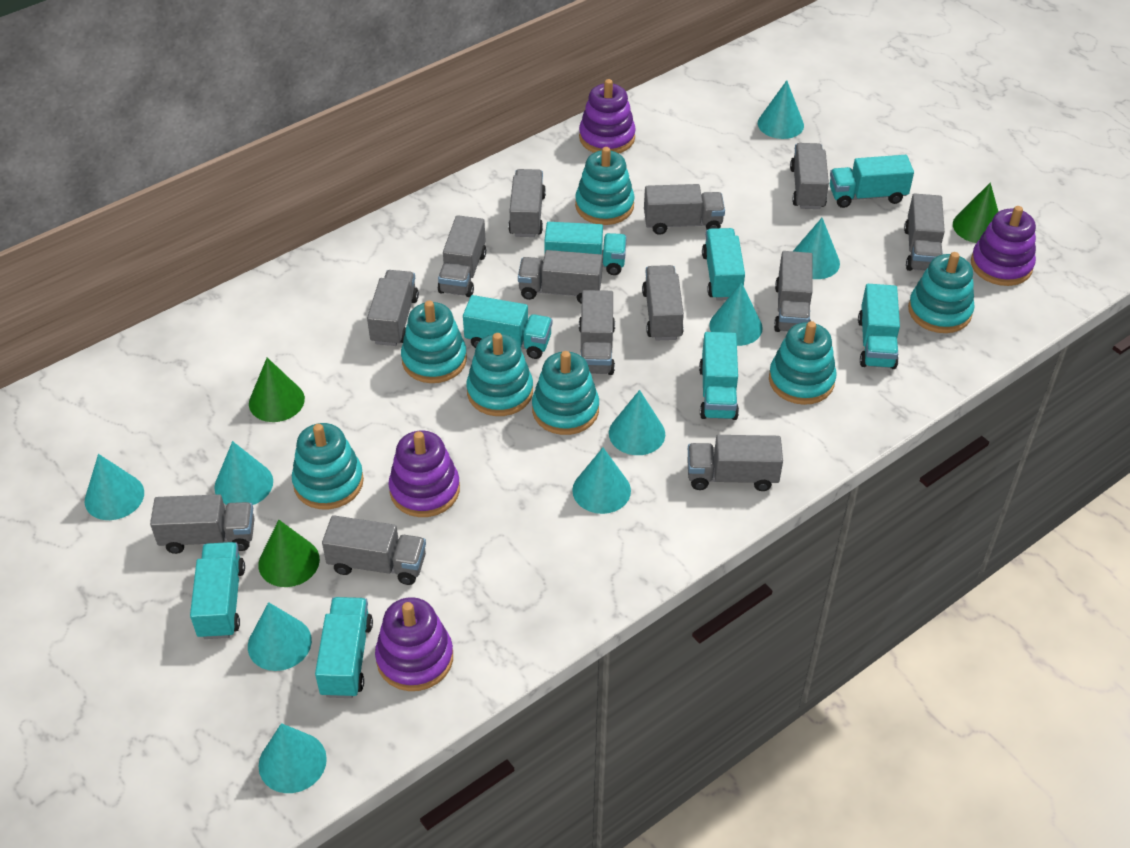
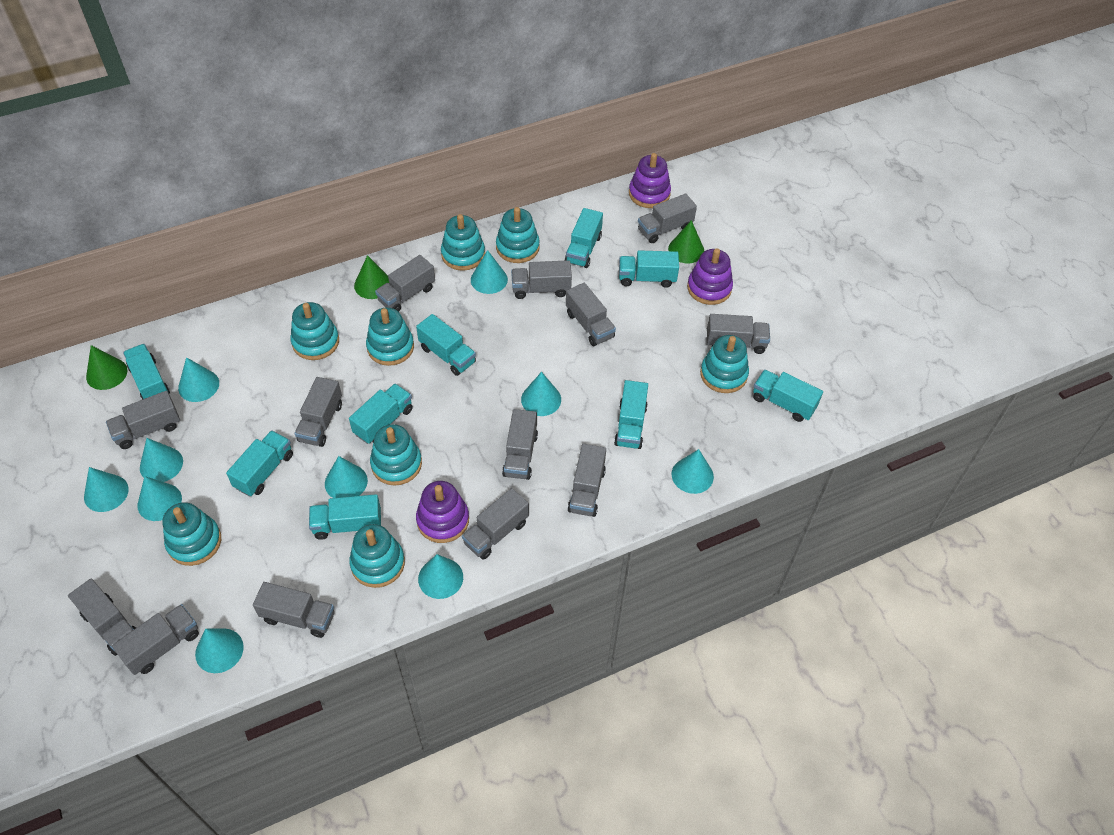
purple stacking toy: [375,597,453,691] [388,431,460,517] [579,79,636,154] [971,206,1036,286] = 4 -> [416,481,469,543] [629,153,671,208] [687,248,733,305] = 3
turquoise cone: [85,454,144,520] [214,441,273,505] [248,602,312,671] [258,723,327,793] [572,448,631,514] [609,390,665,455] [709,282,763,346] [758,80,804,139] [793,218,840,279] = 9 -> [84,467,129,512] [137,476,182,521] [140,438,183,482] [178,357,219,402] [195,628,244,673] [325,456,368,498] [418,554,463,599] [471,250,508,294] [521,372,561,416] [672,449,714,494] = 10
turquoise stacking toy: [292,423,364,509] [401,301,467,383] [466,333,533,416] [532,351,599,435] [575,147,634,225] [769,321,837,405] [908,252,975,333] = 7 -> [163,502,221,566] [290,302,339,360] [349,524,405,588] [366,307,414,366] [370,424,422,485] [441,214,485,271] [496,207,540,263] [700,335,749,393] = 8
turquoise truck: [190,542,245,639] [315,597,373,698] [463,295,552,359] [544,222,627,275] [699,332,739,420] [702,228,745,301] [830,155,914,208] [858,284,900,369] = 8 -> [123,344,170,400] [226,430,293,497] [309,494,381,540] [349,384,413,444] [416,314,476,376] [565,208,603,268] [614,380,648,449] [619,250,679,288] [753,370,823,422] = 9

